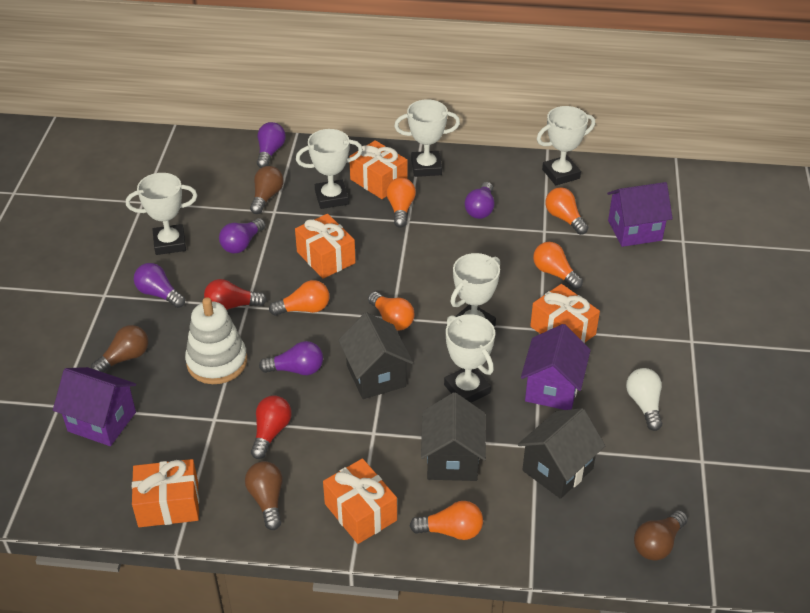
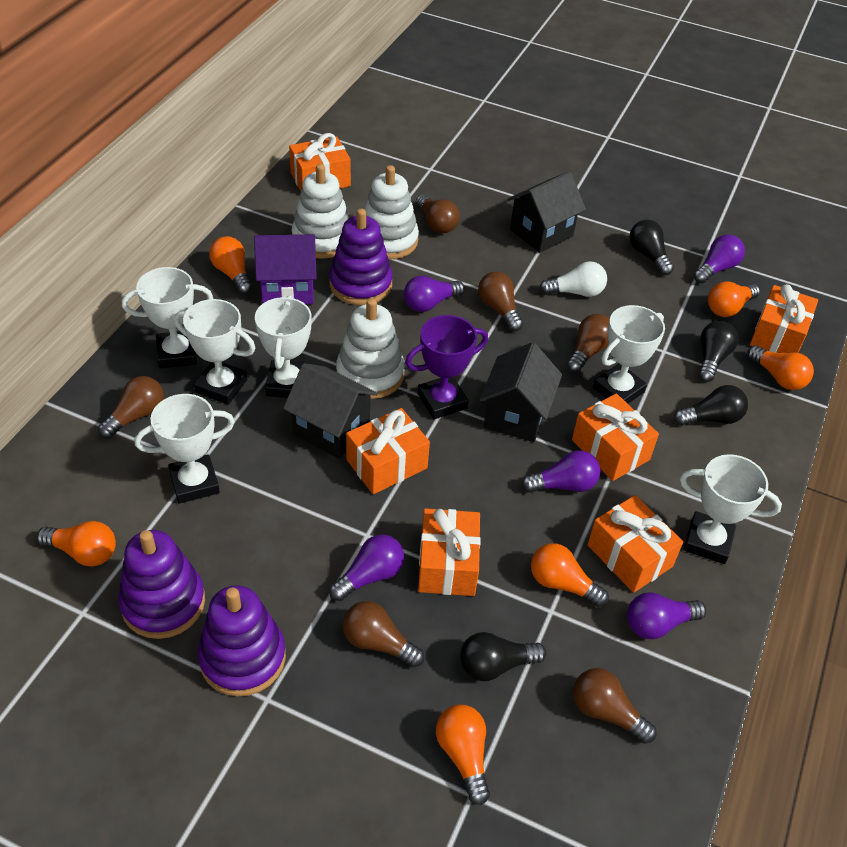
black light bulb: none = 0 -> [460,632,546,681] [629,220,674,275] [674,385,748,426] [698,321,738,382] = 4
brown light bulb: [91,325,148,372] [245,461,283,530] [250,166,284,214] [634,510,688,561] = 4 -> [98,376,164,439] [343,601,425,668] [416,195,460,233] [478,272,523,331] [566,314,610,373] [573,668,657,744] = 6
orange gift: [132,459,199,527] [295,214,356,279] [323,458,397,544] [349,140,407,199] [530,284,600,343] = 5 -> [289,133,351,191] [346,408,430,494] [418,508,481,596] [572,394,659,481] [587,495,683,593] [750,284,818,353] = 6
purple house: [53,367,136,446] [521,324,591,410] [607,182,673,247] = 3 -> [254,234,317,304] = 1
purple stacking toy: none = 0 -> [118,530,205,639] [198,585,286,697] [329,209,393,305] = 3
purple trophy: none = 0 -> [405,315,488,419] = 1
red light bulb: [204,279,267,310] [251,395,292,459] = 2 -> none = 0
white stacking toy: [185,297,247,384] = 1 -> [291,164,349,259] [336,298,405,399] [365,165,419,260] = 3

